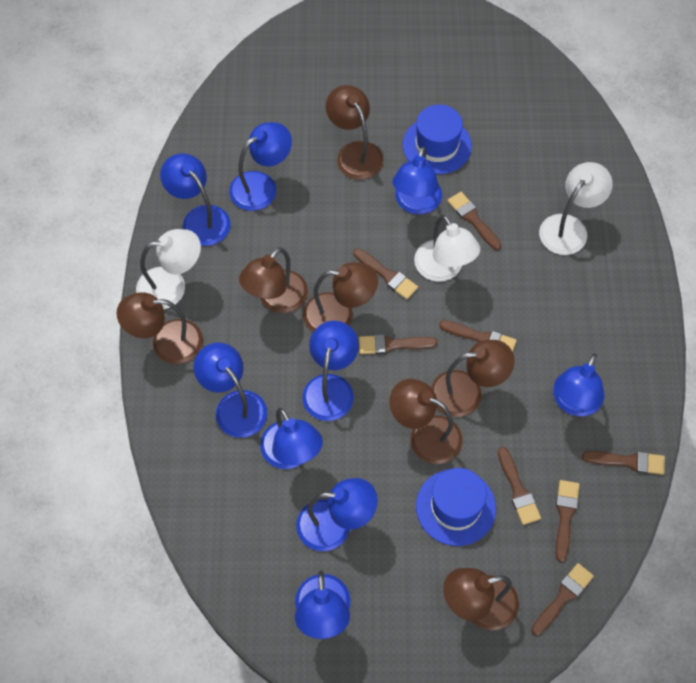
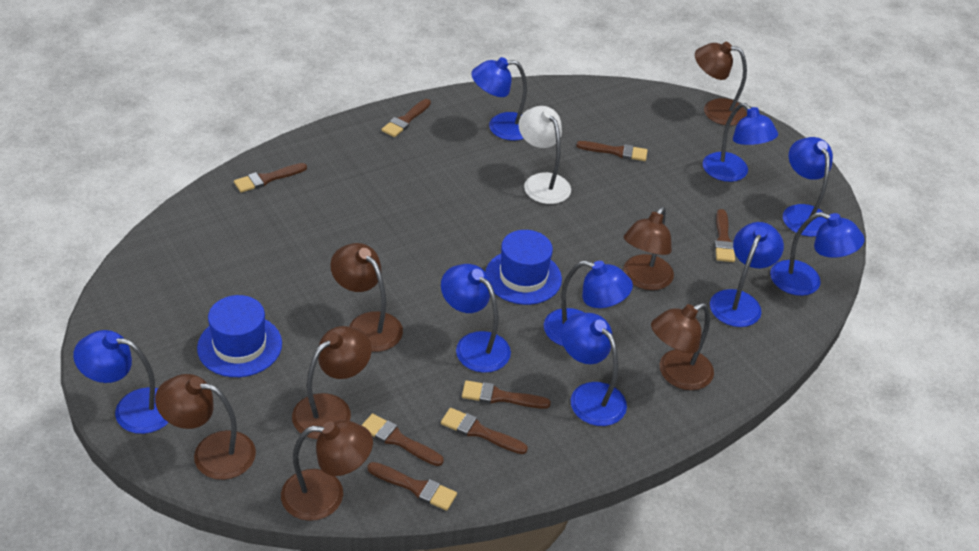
white lamp: [136,229,201,309] [414,215,480,282] [539,162,613,255] = 3 -> [518,106,571,204] = 1

